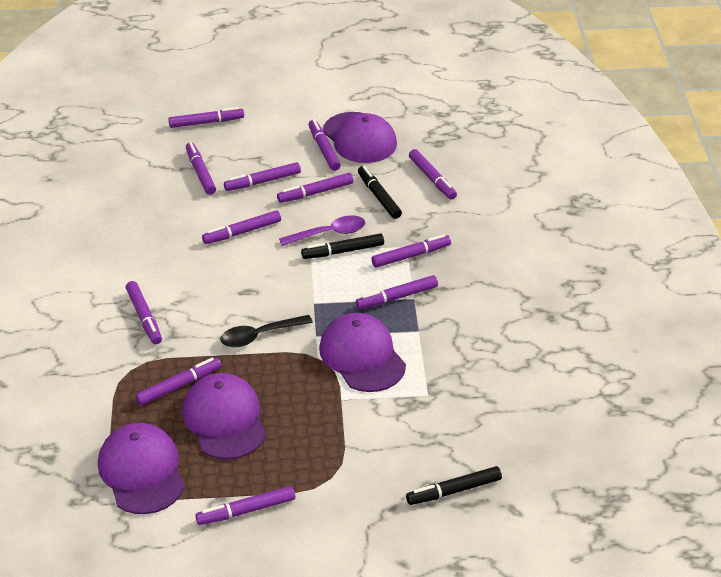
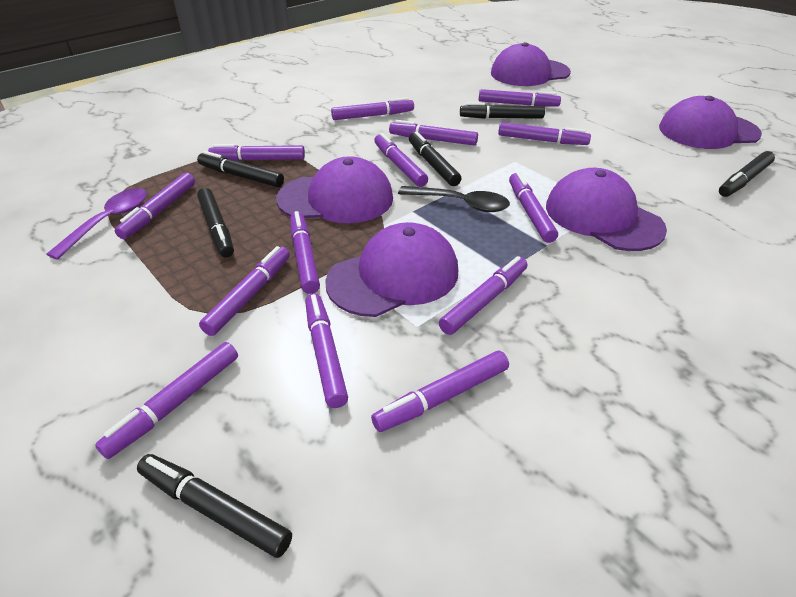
black marker: [301,233,384,259] [358,166,402,219] [406,466,502,505] = 3 -> [137,454,292,558] [197,151,284,187] [197,188,234,258] [409,131,461,186] [460,103,545,119] [719,151,775,197] = 6
purple cap: [98,423,185,514] [182,373,266,460] [319,313,406,392] [323,112,397,163] = 4 -> [276,156,393,223] [325,222,458,317] [491,42,571,86] [546,168,667,251] [659,96,762,149] = 5
purple marker: [126,281,162,344] [135,357,221,406] [168,107,244,128] [186,142,216,195] [195,486,295,525] [202,210,281,244] [224,162,301,191] [277,173,354,203] [308,119,341,171] [356,275,438,309] [371,234,451,268] [409,149,457,200] = 12 -> [95,342,238,459] [115,173,195,239] [199,246,290,336] [208,144,305,161] [290,211,320,294] [305,294,348,408] [331,97,414,120] [371,351,509,432] [374,133,428,187] [389,120,478,146] [439,256,527,335] [479,89,561,107] [498,122,591,145] [509,172,558,243] = 14

